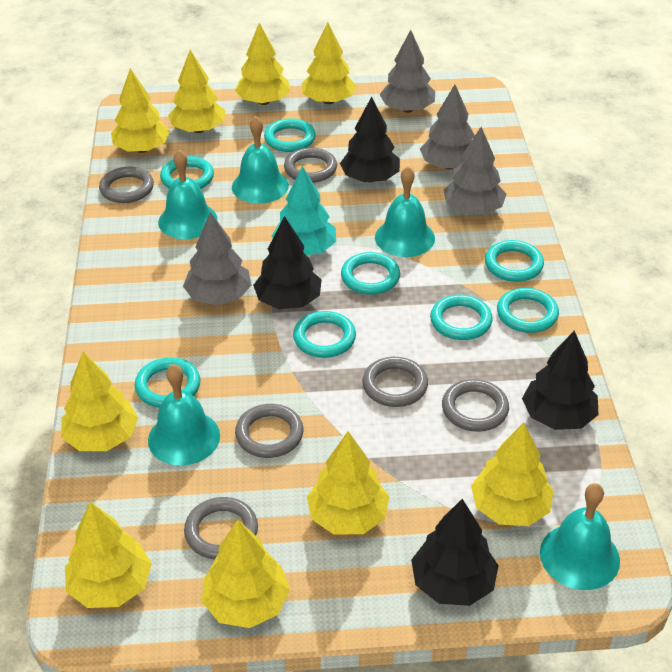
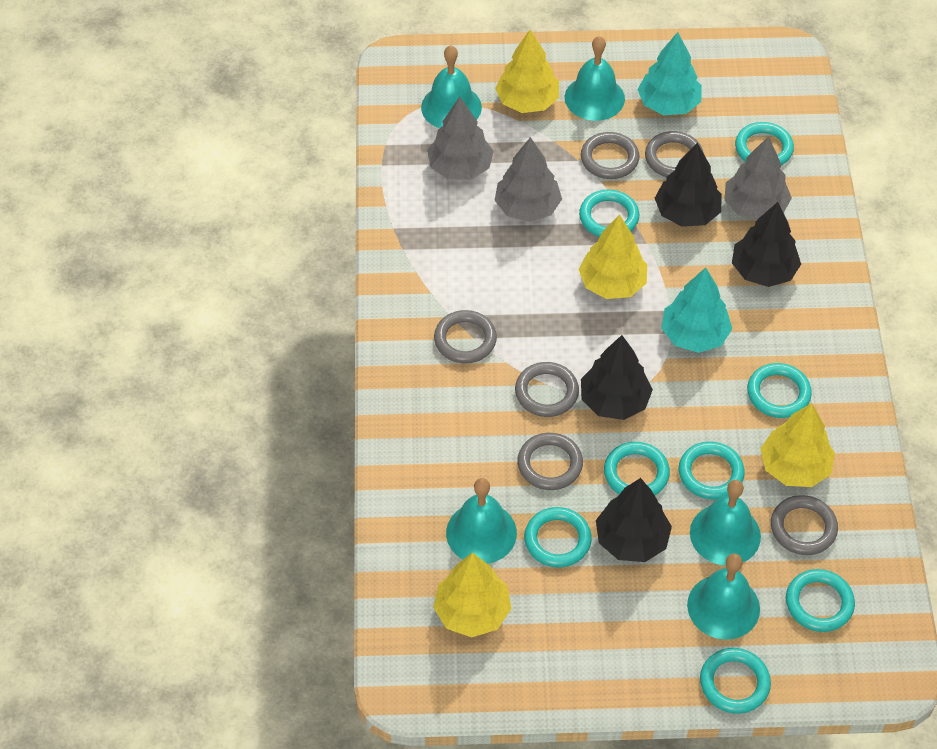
grey tree: [183,212,252,305] [379,30,435,113] [420,85,475,169] [444,127,507,214] = 4 -> [427,97,494,180] [494,137,562,222] [724,136,792,220] = 3
turquoise tree: [272,166,336,255] = 1 -> [637,32,702,115] [661,268,732,353] = 2
yellow tree: [61,352,138,451] [65,502,152,608] [111,68,170,153] [168,50,226,133] [202,520,290,628] [235,23,291,105] [301,22,357,104] [307,431,389,534] [471,422,554,526] = 9 -> [433,552,512,637] [495,30,559,113] [578,215,647,299] [760,403,835,487] = 4

